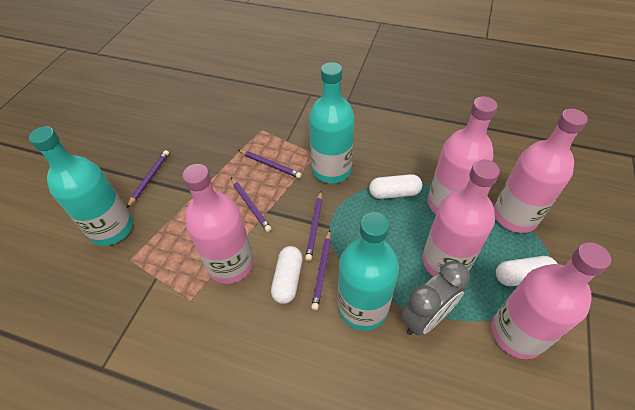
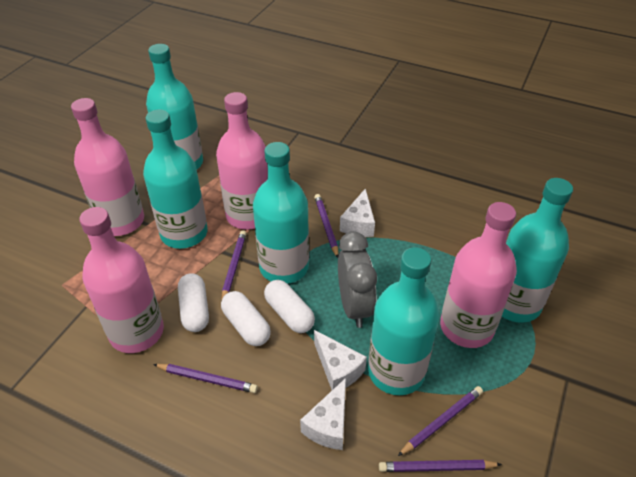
pink bottle: [182,164,253,284] [422,159,500,276] [428,96,498,214] [491,242,611,359] [494,109,588,233] = 5 -> [71,98,144,236] [79,207,164,353] [216,92,268,230] [440,202,517,348] = 4
turquoise bottle: [29,126,133,246] [309,62,355,184] [338,212,399,331] = 3 -> [143,109,208,249] [146,44,203,169] [253,142,309,284] [368,247,440,395] [502,178,573,323] = 5
white cheese: none = 0 -> [300,378,346,450] [314,330,367,390] [340,188,375,237] = 3

